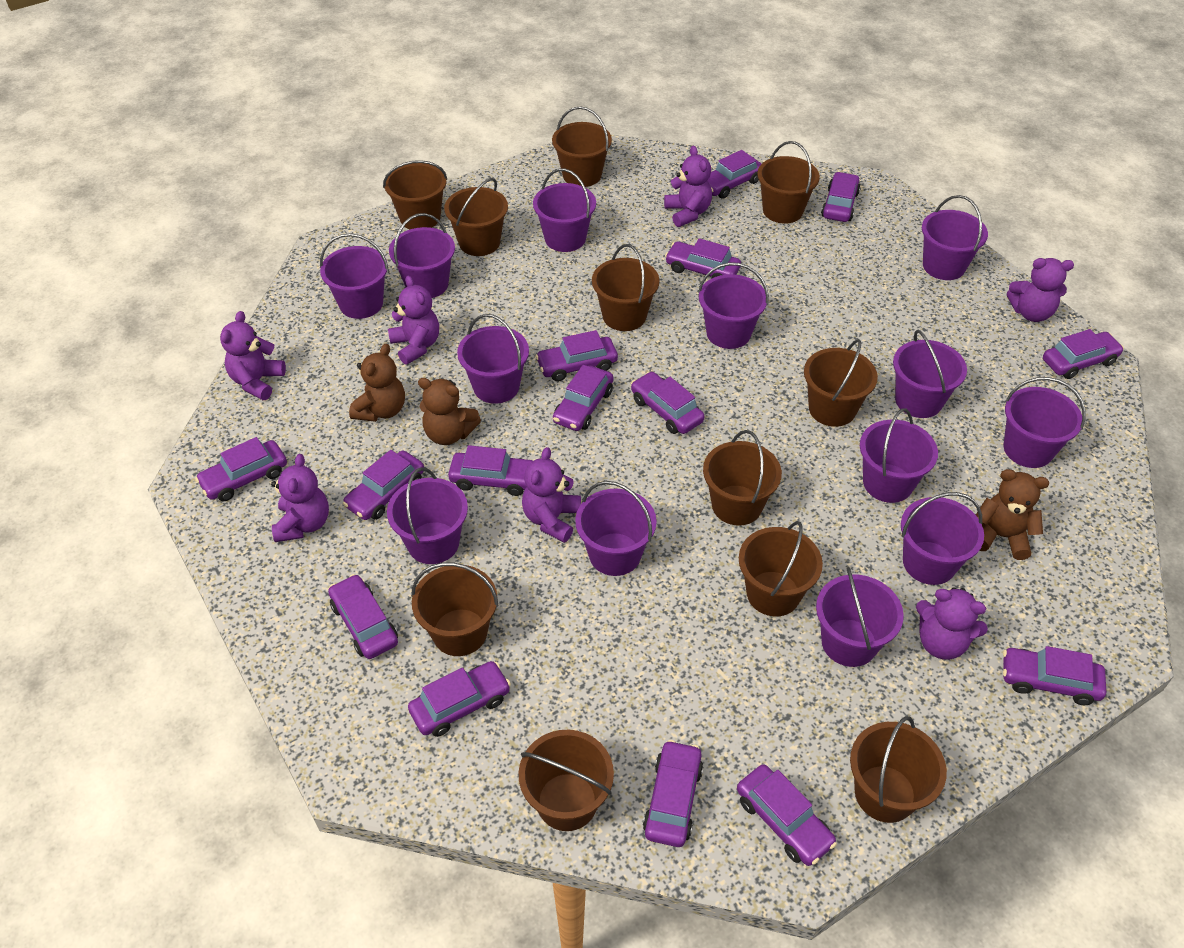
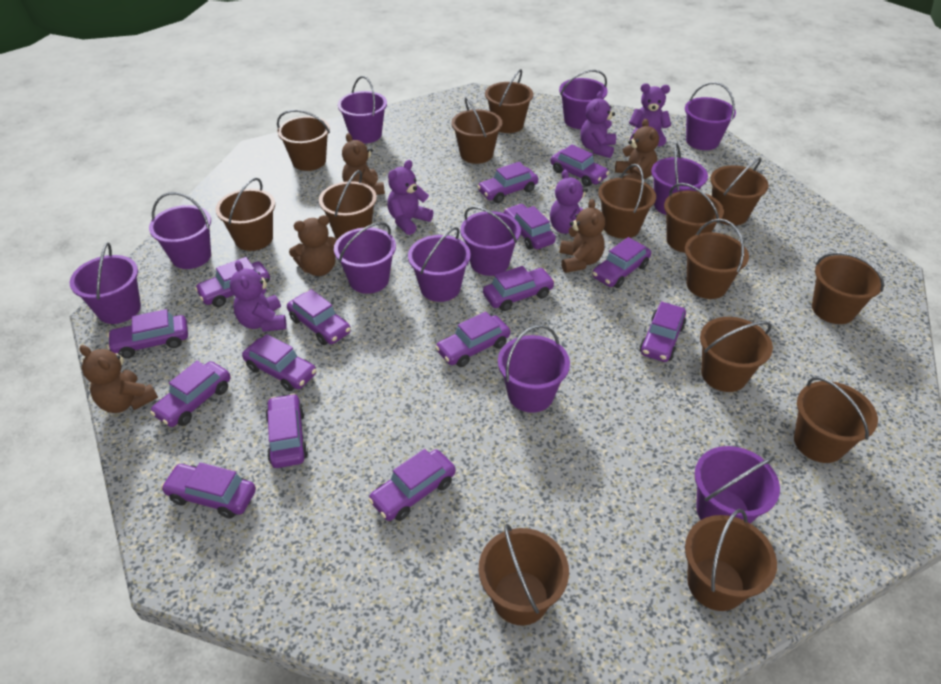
brown bucket: [383,160,447,229] [411,562,498,656] [444,178,508,256] [519,730,614,831] [552,106,612,187] [592,244,659,331] [703,430,782,526] [739,521,823,616] [757,141,820,223] [804,339,878,427] [850,716,947,823] = 11 -> [215,178,275,251] [277,110,330,171] [319,170,377,239] [452,97,502,164] [479,524,569,626] [485,69,533,133] [598,164,656,239] [664,183,724,253] [685,219,749,299] [685,509,777,611] [700,317,773,392] [710,157,768,225] [794,377,878,463] [812,252,884,324] = 14
brown teddy bear: [349,344,405,422] [418,378,481,445] [976,469,1049,560] = 3 -> [80,345,158,413] [289,215,337,276] [342,133,385,195] [560,199,605,273] [615,119,659,181] = 5
purple bucket: [320,233,389,319] [387,467,468,564] [389,213,455,298] [457,314,529,404] [533,169,596,252] [575,481,657,576] [698,262,769,349] [816,567,904,667] [860,408,938,503] [893,330,967,418] [901,492,984,585] [922,195,988,280] [1004,377,1086,468] = 13 -> [70,242,141,324] [149,192,211,269] [334,222,396,294] [338,76,387,143] [408,227,471,302] [460,206,521,276] [498,325,570,413] [559,70,608,129] [651,143,708,215] [685,82,736,150] [695,446,780,524] = 11
purple teddy bear: [220,311,286,400] [271,454,329,542] [388,275,439,365] [522,447,581,543] [664,146,712,227] [916,587,988,660] [1007,258,1074,322] = 7 -> [230,260,287,332] [388,160,433,235] [550,170,588,237] [581,91,616,158] [629,83,671,147] = 5

